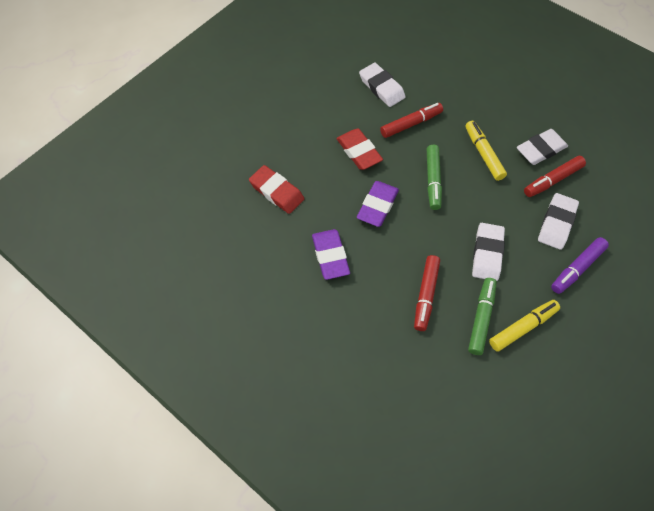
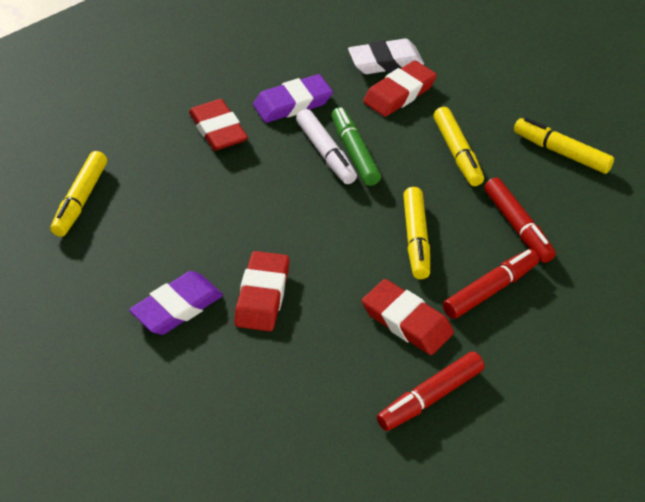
green marker: [427,145,442,210] [468,278,497,355] = 2 -> [331,107,381,186] = 1
purple marker: [551,237,609,294] = 1 -> none = 0
red eraser: [249,165,304,214] [336,128,383,170] = 2 -> [189,99,248,151] [234,251,289,331] [362,279,454,355] [363,60,437,117] = 4
white eraser: [359,63,406,107] [472,223,505,281] [517,129,568,165] [538,193,579,250] = 4 -> [348,38,424,74] = 1
white marker: none = 0 -> [296,109,357,184] = 1
yellow marker: [465,121,507,181] [489,300,560,352] = 2 -> [50,151,107,237] [403,187,430,279] [433,107,484,186] [514,118,614,174] = 4

